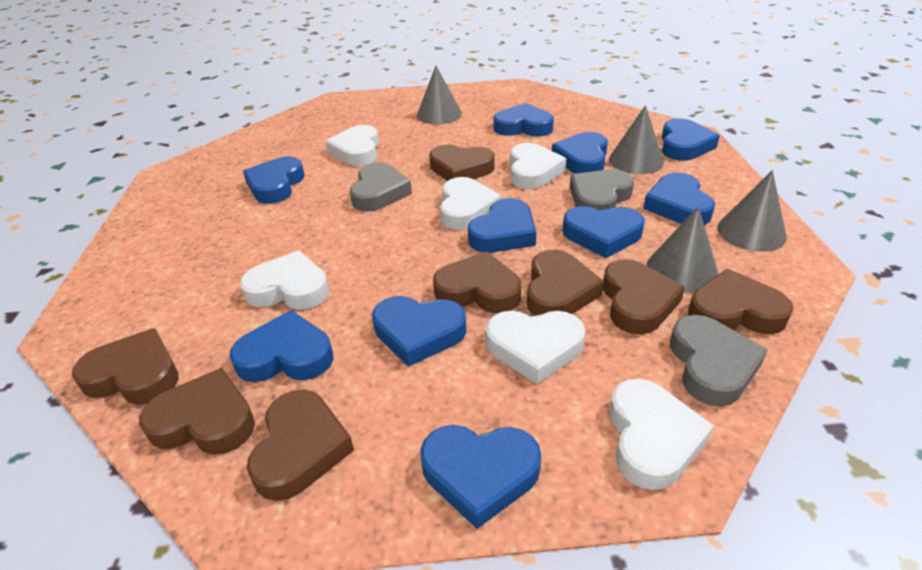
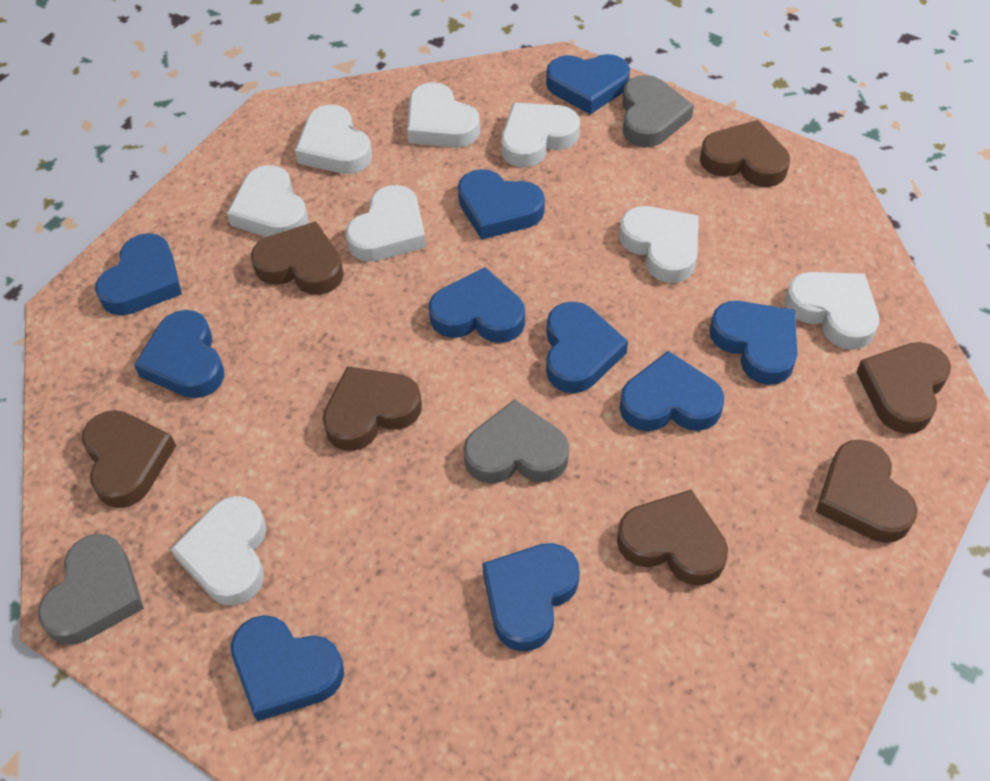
brown heart: [72,328,179,405] [139,368,255,455] [247,389,354,501] [429,144,495,181] [433,252,521,313] [527,250,604,316] [603,259,685,335] [688,269,794,334] = 8 -> [82,410,176,508] [251,221,344,295] [322,366,422,451] [617,490,728,586] [700,120,790,187] [816,439,917,543] [856,342,951,434] = 7
grey cone: [417,66,462,124] [609,105,664,174] [646,206,718,293] [717,170,787,252] = 4 -> none = 0
white heart: [240,251,329,310] [325,125,379,166] [440,177,502,230] [486,311,585,384] [510,143,566,189] [609,379,714,490] = 6 -> [171,496,266,606] [227,165,308,237] [295,105,372,174] [346,185,426,262] [407,82,480,148] [501,103,580,167] [619,206,699,283] [785,272,879,350] = 8

